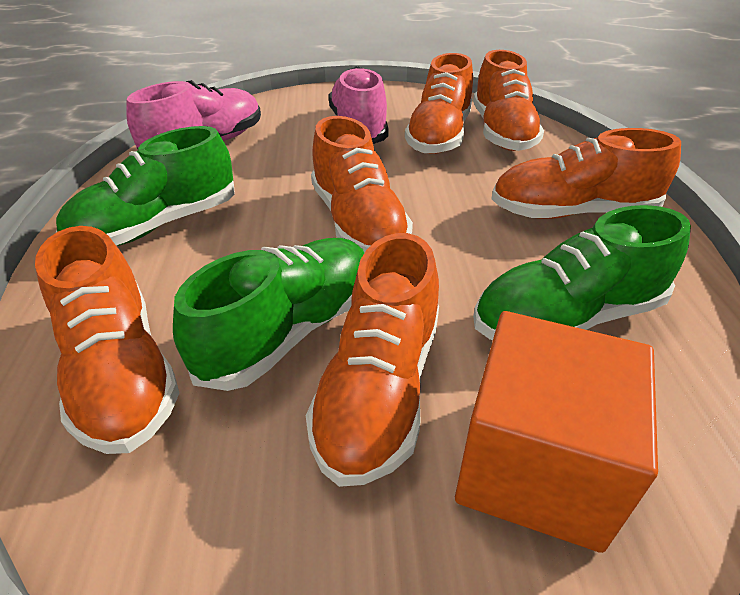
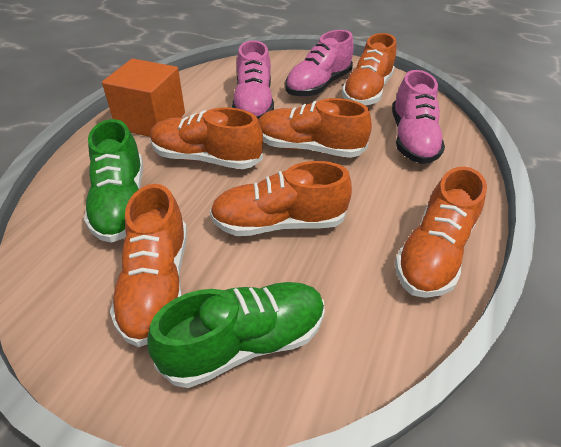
green shoe: [56,126,234,246] [173,238,364,391] [473,205,691,340] = 3 -> [84,119,143,243] [148,282,325,388] = 2
pink shoe: [126,80,261,149] [329,66,389,144] = 2 -> [232,40,274,119] [285,30,353,97] [392,70,445,164] = 3

